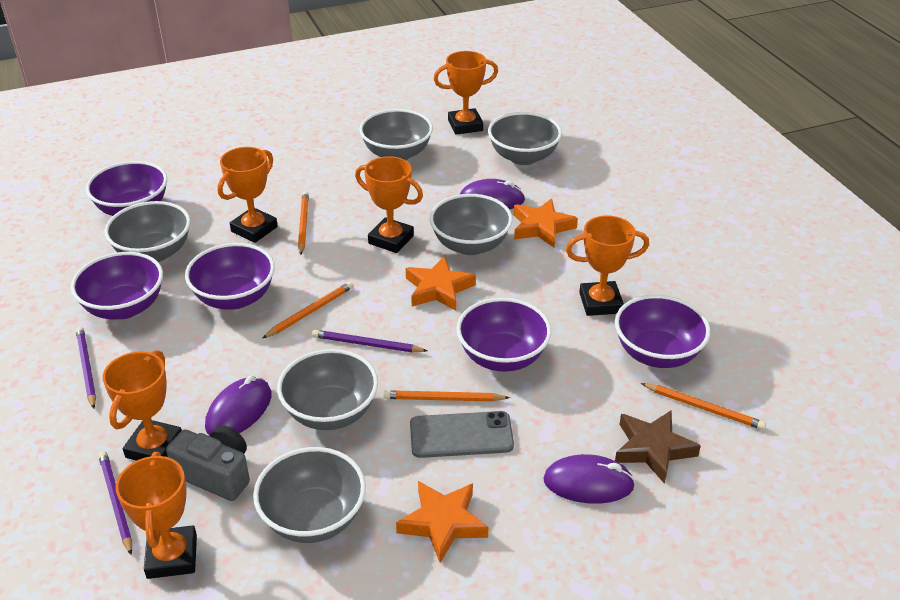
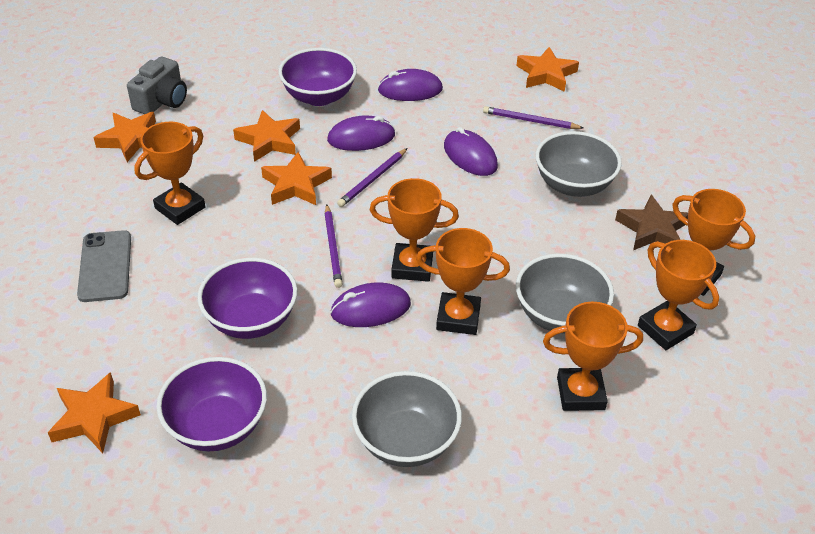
grey bowl: [104,201,191,262] [253,447,366,543] [277,349,378,430] [359,109,433,160] [430,194,513,255] [488,112,562,165] = 6 -> [352,371,462,467] [516,254,614,333] [536,131,622,197] = 3
orange pencil: [263,282,354,338] [298,191,309,255] [383,390,510,402] [641,383,766,430] = 4 -> none = 0
orange star: [396,481,488,563] [406,256,476,311] [514,199,578,247] = 3 -> [48,372,141,453] [94,112,156,162] [233,110,300,162] [261,152,332,205] [516,47,579,92] = 5
purple bowl: [71,252,163,319] [86,161,167,216] [185,243,275,310] [456,298,551,372] [615,295,711,368] = 5 -> [157,357,267,451] [197,258,298,339] [278,48,357,106] = 3
purple mouse: [205,375,272,435] [460,179,525,209] [543,454,635,504] = 3 -> [327,116,395,151] [330,282,411,327] [378,69,443,101] [444,127,498,176] = 4

